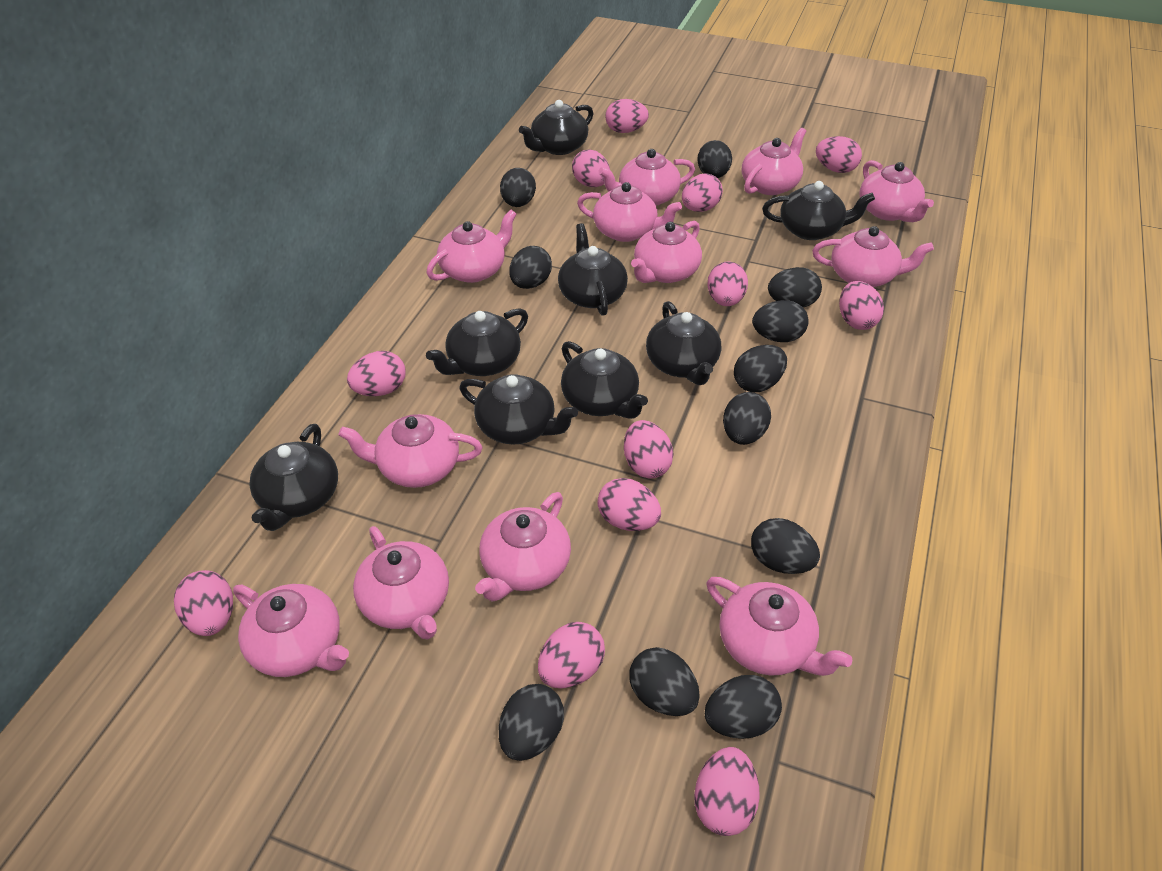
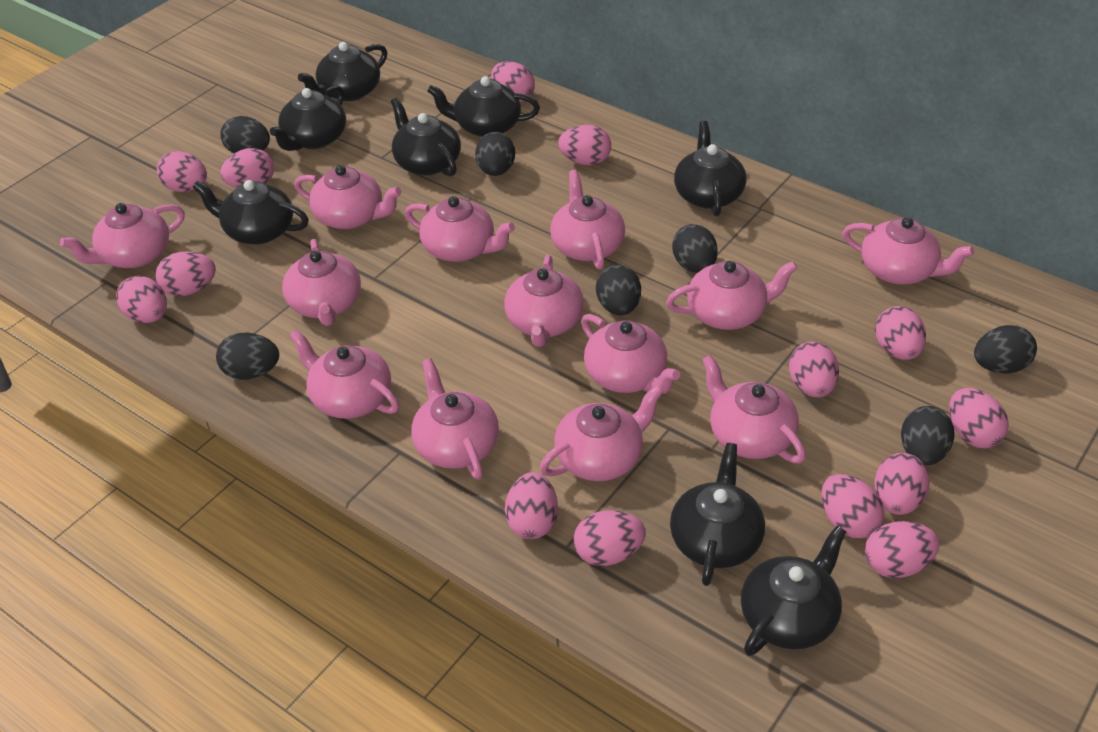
black egg: [499,684,564,761] [500,168,536,207] [509,246,552,289] [629,647,700,716] [697,140,732,178] [705,675,782,739] [723,392,771,445] [734,345,787,392] [751,518,820,574] [752,300,809,342] [768,267,822,307] = 11 -> [216,332,279,380] [220,116,270,153] [475,132,515,176] [596,264,641,315] [672,224,718,273] [901,406,954,465] [974,325,1037,373] = 7
pink egg: [174,570,233,636] [347,351,406,396] [538,622,605,688] [572,149,610,187] [597,478,661,531] [605,99,649,133] [624,420,674,479] [682,173,723,212] [694,747,760,836] [707,262,748,306] [816,136,862,173] [839,281,884,330] = 12 -> [116,276,167,323] [156,251,216,296] [157,151,207,192] [220,148,274,188] [491,61,535,102] [505,472,558,539] [558,125,611,165] [574,510,646,566] [789,342,839,397] [821,474,884,538] [865,521,940,578] [874,453,930,515] [875,306,926,360] [949,388,1009,448] = 14
pink teapot: [233,584,349,677] [338,414,482,488] [353,526,449,640] [426,210,517,283] [475,492,571,602] [577,182,682,242] [598,149,695,206] [631,221,702,283] [706,577,852,676] [742,128,806,195] [812,226,934,287] [859,160,934,222] = 12 -> [60,203,185,268] [282,239,361,326] [289,330,400,419] [294,165,402,229] [405,196,515,262] [411,358,499,480] [504,255,584,347] [540,385,663,481] [550,170,625,269] [581,314,680,394] [666,261,798,330] [702,355,806,464] [842,217,974,285] = 13

